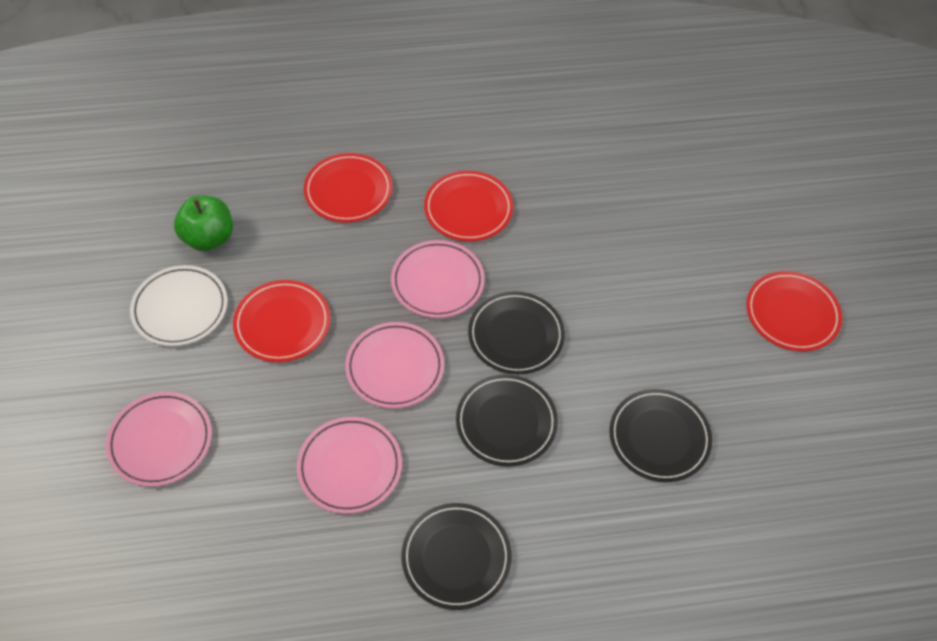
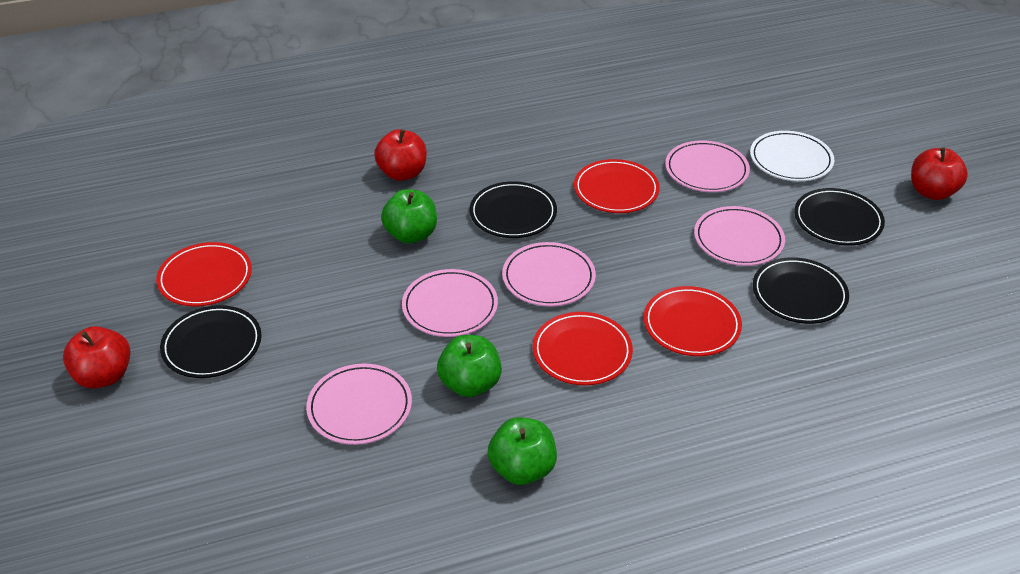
green apple: [174,196,233,251] = 1 -> [381,189,437,244] [437,335,502,397] [488,417,557,485] = 3
pink plate: [106,392,212,487] [297,417,402,514] [345,322,444,408] [391,240,485,318] = 4 -> [306,363,412,445] [402,269,498,337] [502,242,596,306] [665,140,750,192] [694,206,785,266] = 5
red apple: none = 0 -> [63,326,130,388] [374,129,427,181] [911,147,968,200] = 3

